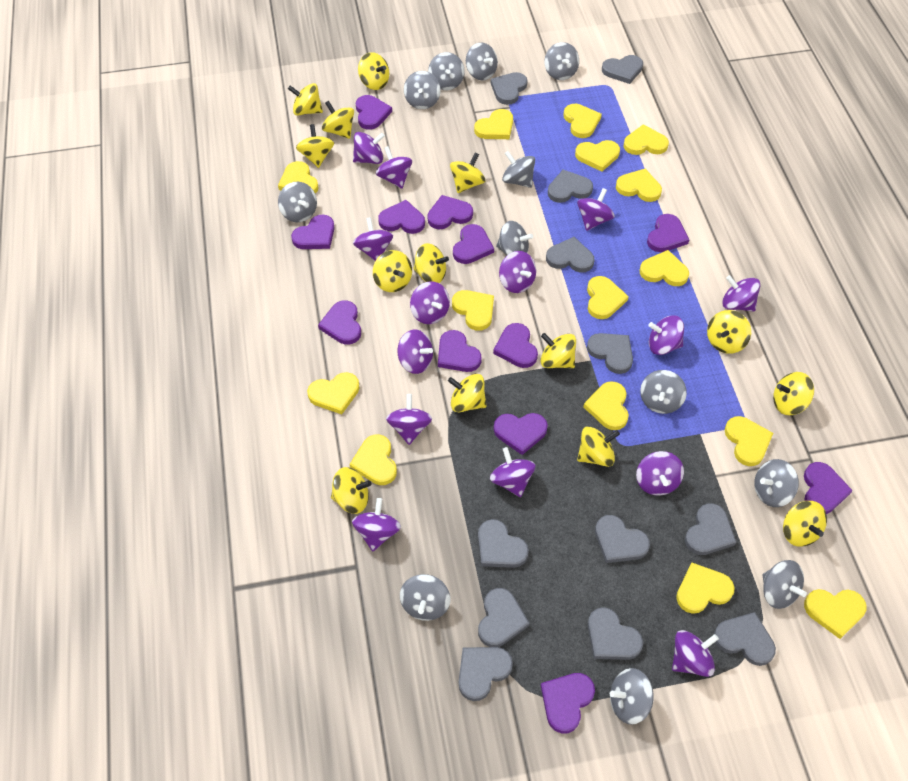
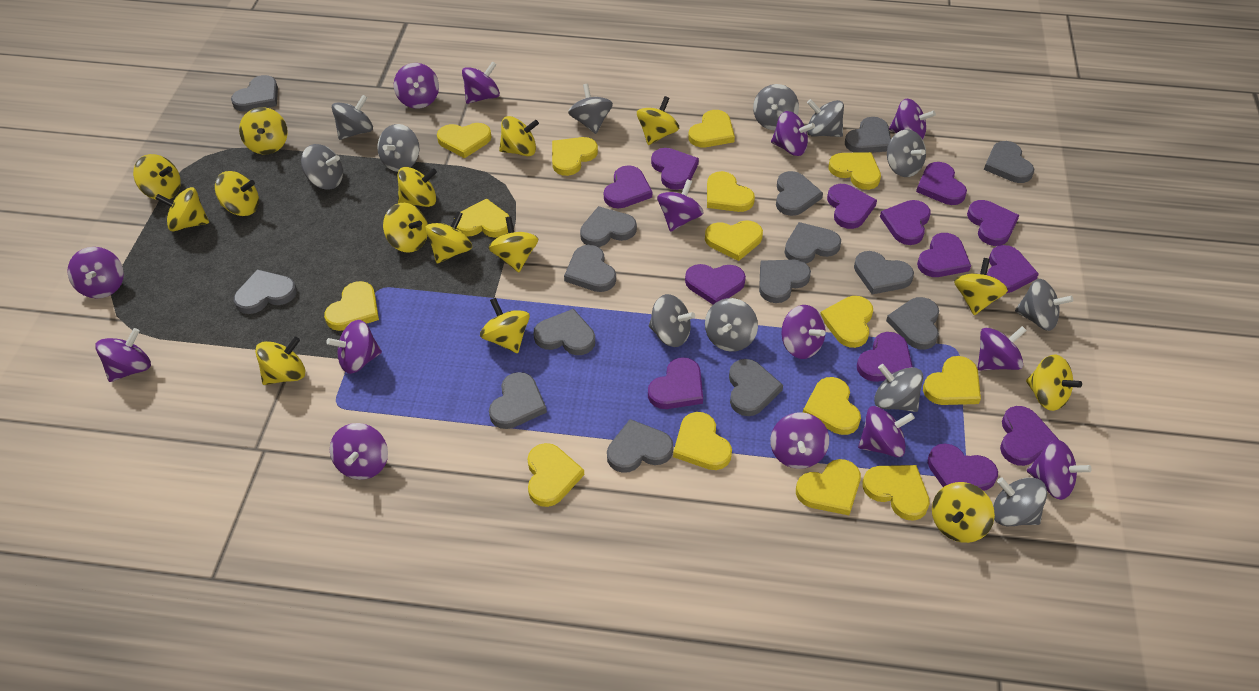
grey heart: [459,647,513,701] [478,519,529,568] [478,588,530,647] [491,72,528,105] [546,237,594,272] [548,170,593,203] [587,333,633,374] [588,607,643,660] [595,515,650,563] [602,55,643,84] [685,503,736,555] [714,612,776,666] = 12 -> [231,75,278,112] [234,269,297,314] [489,372,547,429] [533,309,595,355] [564,245,616,292] [580,206,637,247] [607,419,674,473] [729,359,783,416] [759,260,811,303] [776,171,823,216] [784,222,841,264] [845,117,891,153] [854,251,914,294] [886,297,939,350] [984,141,1034,183] = 15
purple heart: [291,214,335,249] [318,300,361,345] [356,95,392,130] [378,200,425,234] [427,195,473,229] [438,330,482,372] [453,224,494,264] [493,323,538,368] [494,413,548,455] [541,673,595,733] [647,214,689,252] [804,462,853,514] = 12 -> [604,165,652,209] [648,357,703,409] [651,148,699,190] [685,264,746,305] [827,184,877,229] [857,332,913,382] [880,200,930,245] [916,162,967,205] [917,233,971,277] [928,444,998,491] [967,200,1019,246] [987,245,1039,293] [1000,406,1059,466] = 13
yellow spinning top: [288,83,323,116] [296,124,334,168] [322,101,354,139] [331,467,372,514] [358,52,389,90] [373,250,412,292] [413,243,449,283] [448,374,486,412] [450,152,485,193] [540,333,576,368] [577,426,620,467] [707,310,751,354] [773,372,814,415] [783,501,827,547] = 14 -> [133,154,181,200] [155,187,209,231] [215,171,259,216] [239,107,288,154] [255,337,305,385] [383,203,428,253] [397,167,437,207] [425,211,472,264] [480,298,530,353] [488,216,538,272] [499,116,539,156] [637,96,679,145] [932,482,995,543] [954,258,1008,315] [1026,355,1082,411] = 15

